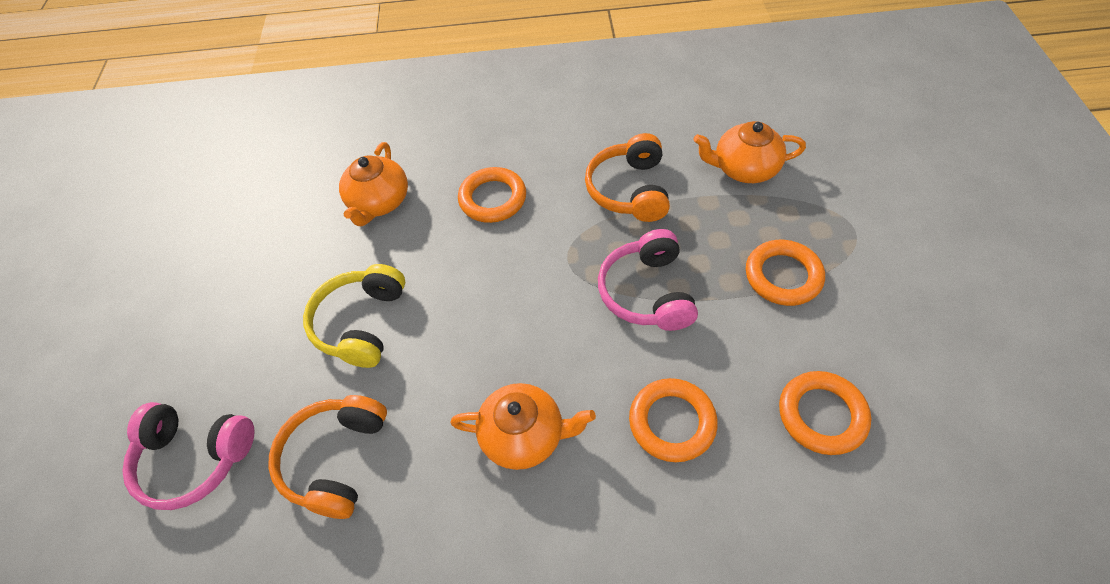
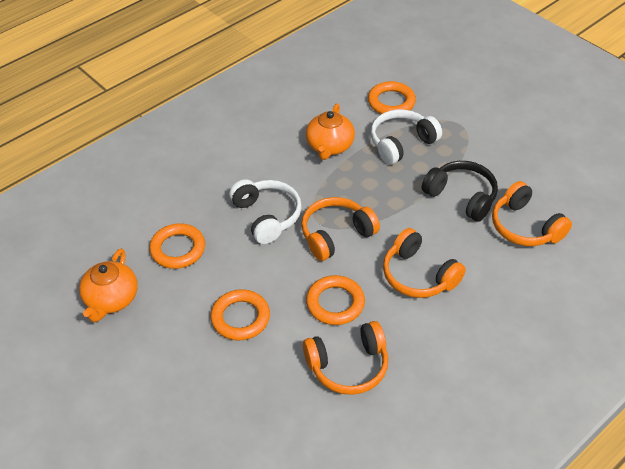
black headphones: none = 0 -> [422,161,498,222] = 1
orange headphones: [268,395,387,519] [585,133,670,222] = 2 -> [301,197,380,261] [303,321,388,395] [383,228,466,298] [492,181,572,246] = 4
orange teapot: [339,142,408,226] [450,383,596,470] [693,121,806,183] = 3 -> [79,249,138,322] [306,103,355,160] = 2
pink headphones: [122,402,255,510] [598,229,698,331] = 2 -> none = 0
white headphones: none = 0 -> [229,179,302,244] [371,109,442,165] = 2
yellow headphones: [303,264,406,368] = 1 -> none = 0

